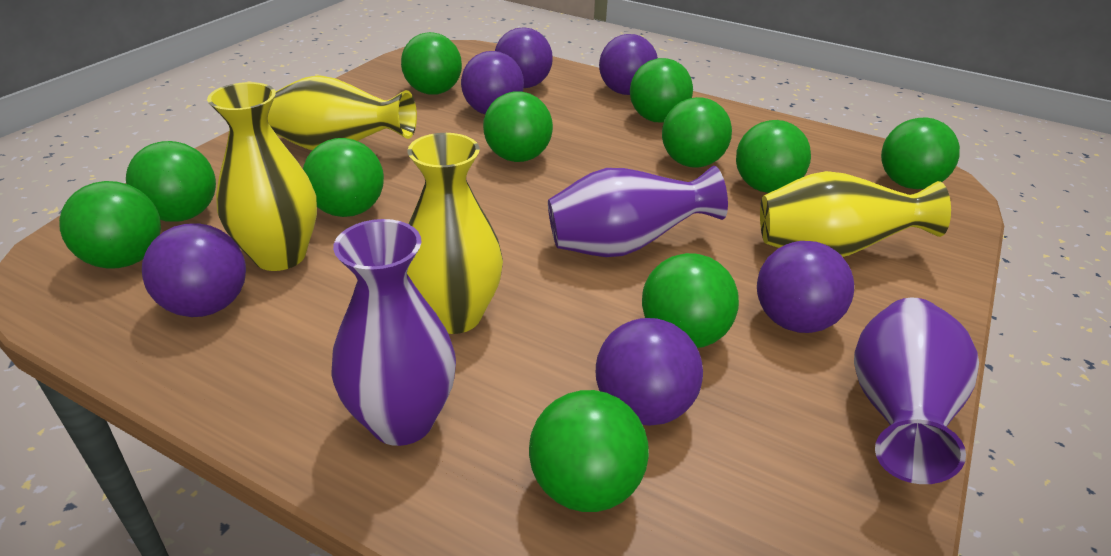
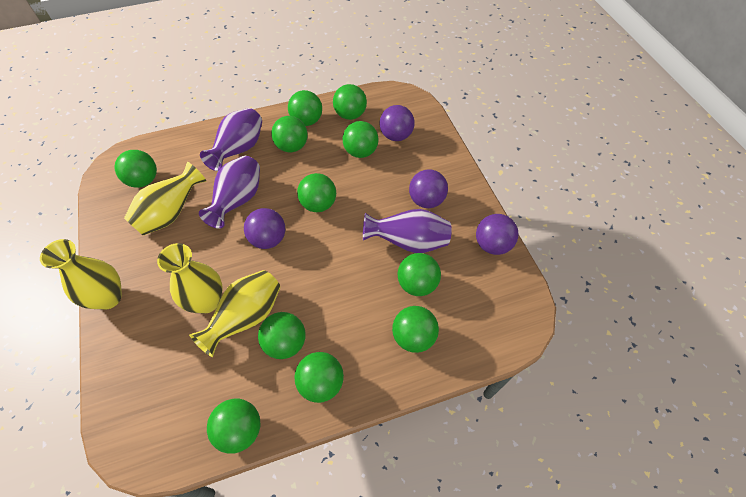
purple ball: [142,223,246,317] [461,51,524,114] [495,27,553,88] [596,318,703,426] [599,34,658,95] [757,241,854,333] = 6 -> [244,208,285,249] [379,105,414,141] [409,169,448,208] [476,214,519,255] = 4

